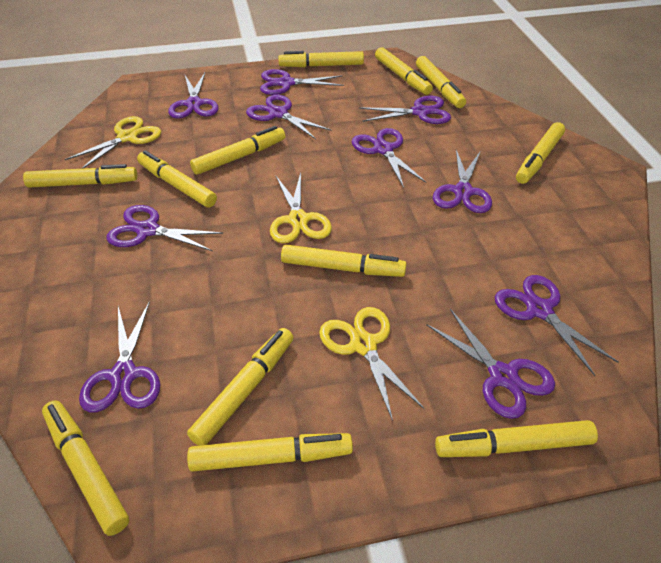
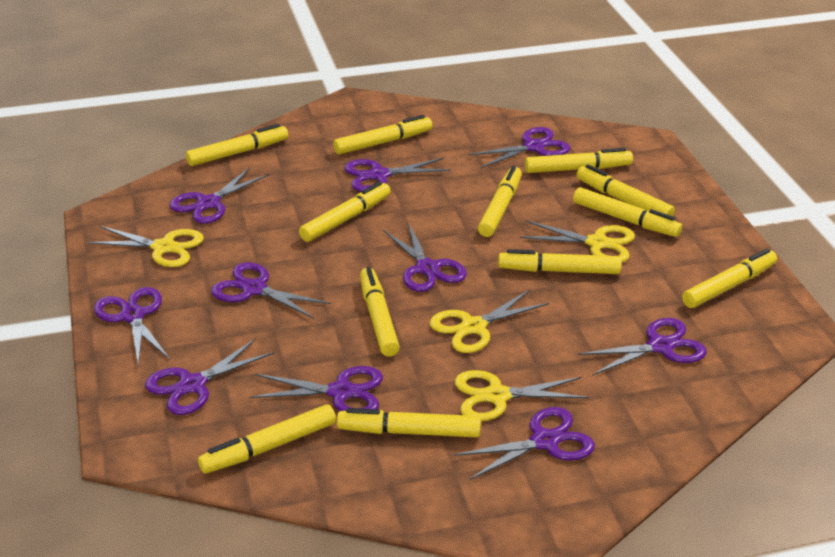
yellow scissors: [65,116,161,169] [270,172,332,243] [319,307,425,421] = 3 -> [87,226,204,267] [430,289,549,353] [455,370,589,421] [520,221,635,262] = 4

